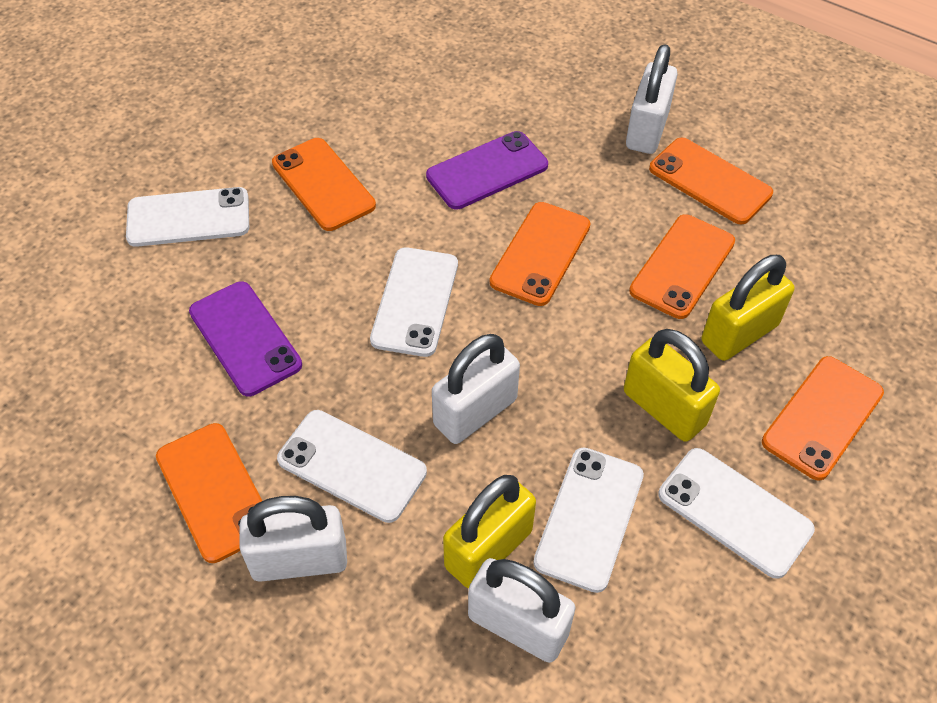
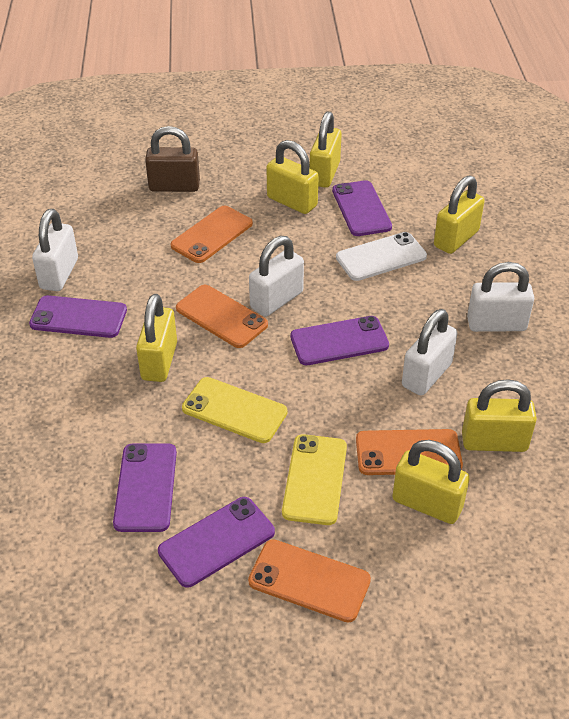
brown padlock: none = 0 -> [145,126,200,192] = 1
orange phone: [156,423,262,563] [272,138,376,231] [490,202,591,306] [629,214,735,319] [649,138,773,225] [762,356,884,481] = 6 -> [171,206,253,263] [176,285,268,348] [248,539,371,622] [356,429,463,475] = 4
purple phone: [189,281,302,396] [426,131,548,210] = 2 -> [29,295,127,338] [113,443,177,532] [158,497,275,588] [290,316,389,365] [332,180,392,236] = 5
white phone: [126,187,249,247] [277,410,427,523] [370,247,458,357] [533,447,644,593] [658,448,815,579] = 5 -> [336,232,427,281] = 1
yellow padlock: [443,475,536,589] [624,329,720,442] [701,255,794,361] = 3 -> [136,294,177,382] [266,140,319,214] [309,112,342,188] [392,440,470,524] [434,176,485,254] [462,379,537,452] = 6
yellow phone: none = 0 -> [182,377,287,443] [282,434,347,525] = 2

